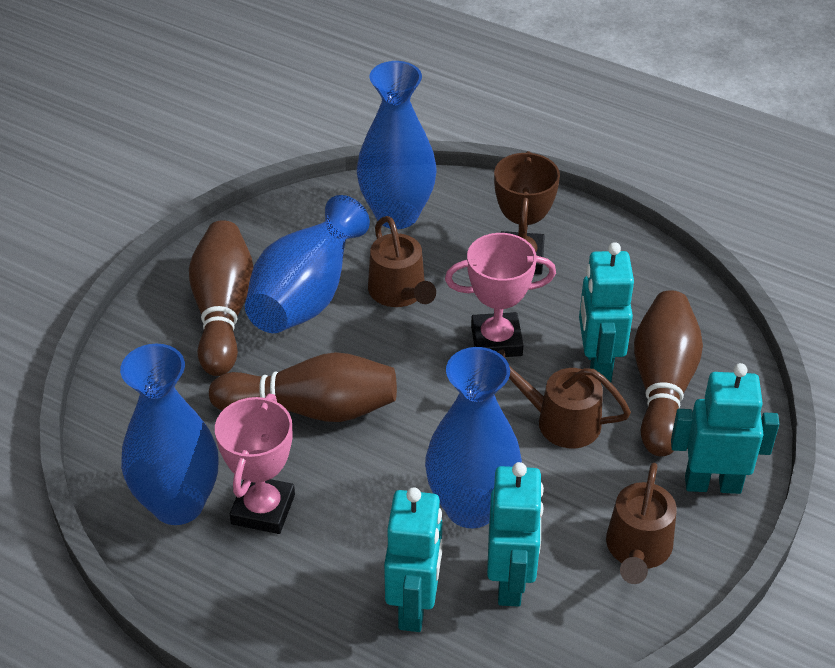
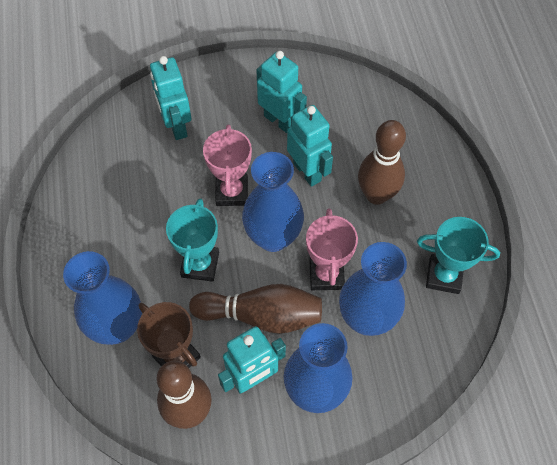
brown watering can: [368,216,436,307] [498,349,631,448] [606,463,677,584] = 3 -> none = 0
turquoise trophy: none = 0 -> [166,198,219,282] [417,217,500,294] = 2

